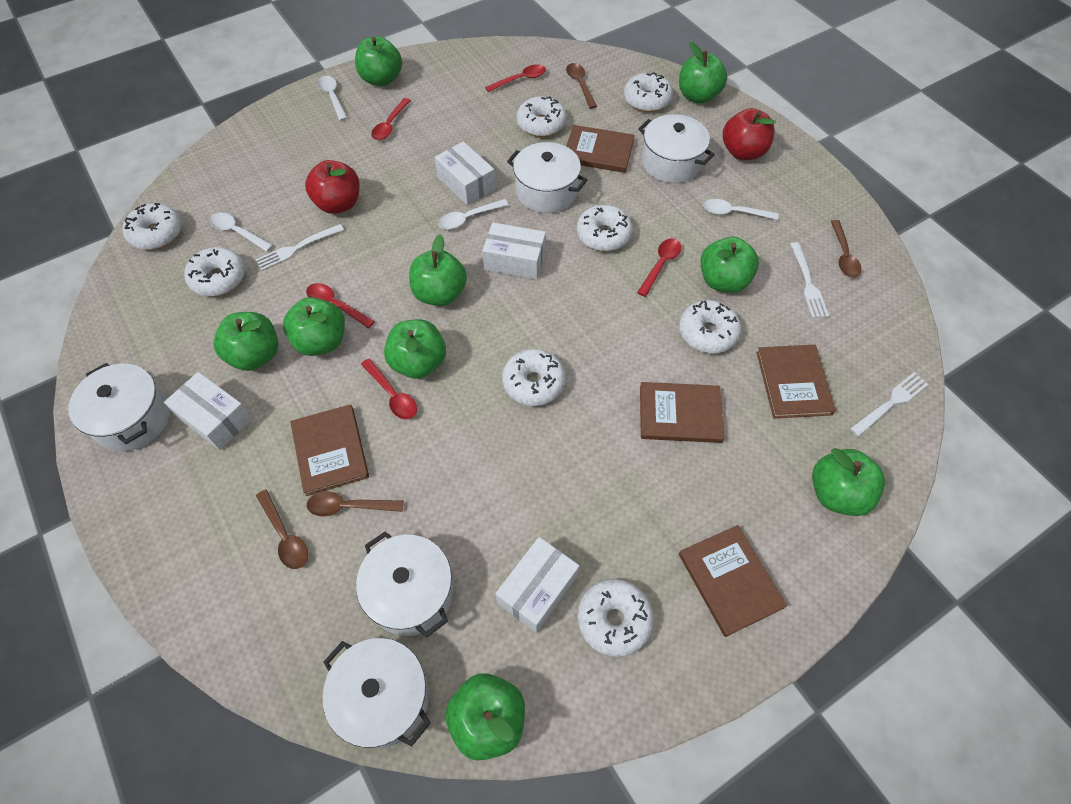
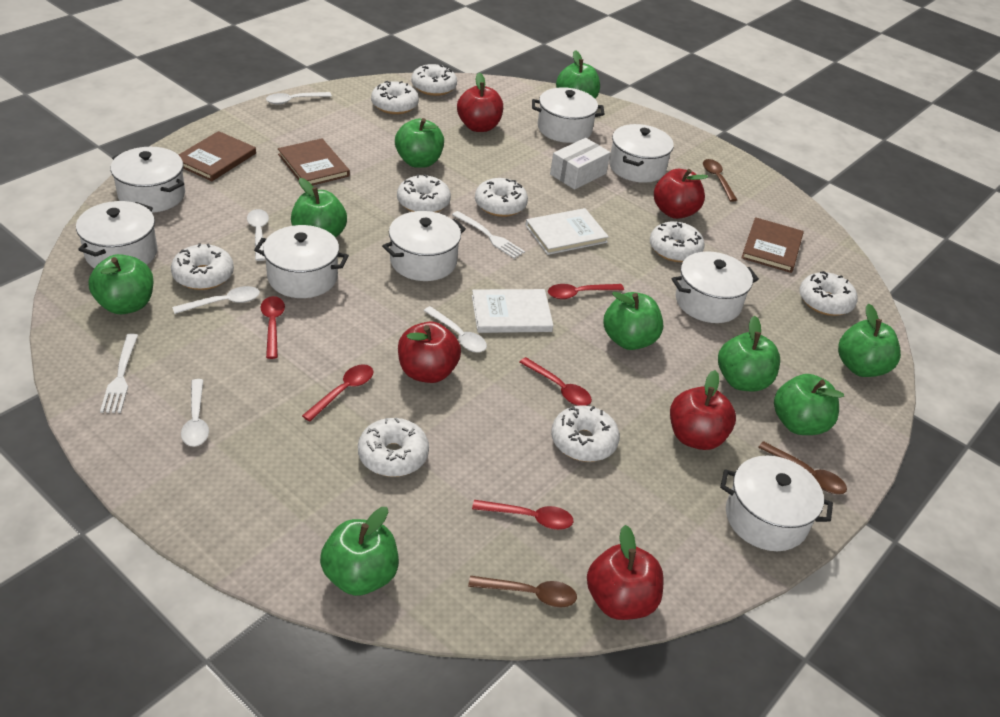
brown book: [290,404,369,496] [566,125,635,173] [640,382,724,443] [679,525,787,637] [757,345,836,419] = 5 -> [179,131,256,181] [278,138,350,186] [741,217,804,273] = 3
brown spoon: [256,490,308,569] [307,492,404,516] [566,63,597,109] [831,220,862,278] = 4 -> [468,576,577,607] [703,159,737,202] [758,441,847,494] = 3
red apple: [305,160,360,214] [723,108,776,160] = 2 -> [398,322,461,383] [457,73,503,132] [587,525,664,620] [654,169,708,219] [670,370,736,450] = 5
white book: none = 0 -> [472,289,554,333] [525,208,609,255] = 2
white box: [164,372,252,450] [435,141,496,206] [482,223,546,280] [495,537,579,633] = 4 -> [550,138,611,190] = 1
white donut: [122,203,182,250] [184,247,245,297] [502,349,566,406] [517,96,567,137] [577,205,632,251] [577,579,654,657] [624,72,673,112] [679,300,741,353] = 8 -> [171,243,234,290] [358,418,429,477] [371,81,419,114] [397,174,451,213] [411,64,457,96] [475,178,528,217] [551,406,620,462] [650,221,705,262] [799,271,858,316] = 9
white fork: [255,224,344,271] [790,242,829,318] [850,373,928,437] = 3 -> [100,334,138,413] [452,211,525,259] = 2
white pot: [68,363,170,451] [323,638,431,748] [356,531,454,638] [507,142,588,213] [638,114,715,183] = 5 -> [76,201,158,268] [110,147,185,213] [254,225,349,298] [382,211,466,281] [532,87,604,143] [609,124,674,183] [671,251,759,323] [720,456,833,551] = 8
white spoon: [209,212,273,252] [318,76,347,121] [438,199,509,229] [703,199,778,220] = 4 -> [172,286,260,314] [181,379,209,447] [247,209,269,261] [266,92,332,105] [423,306,487,352] = 5

